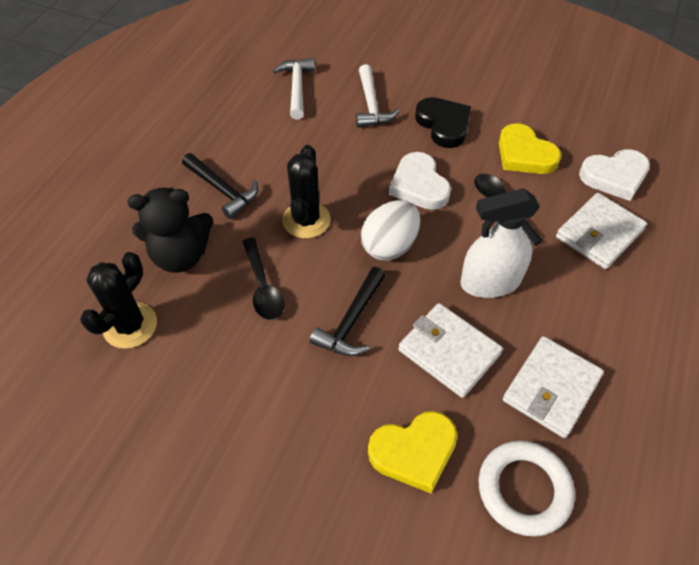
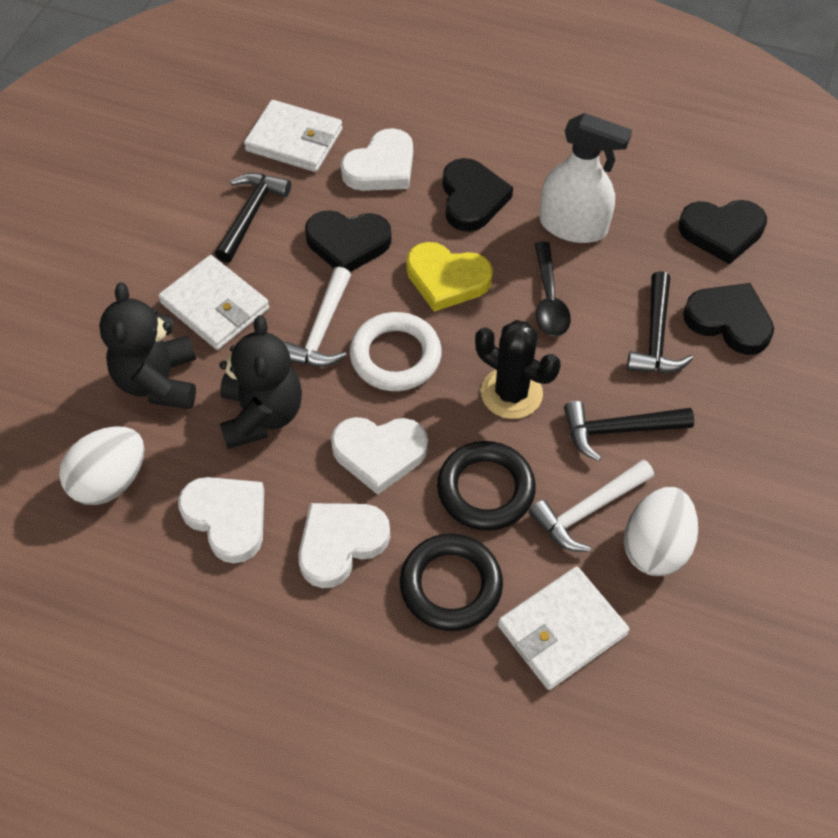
black cactus: [80,252,157,349] [282,145,330,238] = 2 -> [475,320,561,419] = 1
black hammer: [182,153,258,219] [310,267,386,356] = 2 -> [215,173,291,263] [564,401,694,461] [627,271,693,373] = 3
black heart: [415,97,471,148] = 1 -> [305,210,392,272] [443,158,513,232] [679,200,767,265] [683,283,774,355] = 4
black ring: none = 0 -> [400,534,503,631] [437,441,536,531] = 2
black spoon: [242,238,285,320] [475,174,543,246] = 2 -> [535,241,571,336] = 1
black teddy bear: [128,188,214,273] = 1 -> [99,283,196,409] [219,315,302,449] = 2
white egg: [361,200,420,261] = 1 -> [59,426,144,505] [624,487,698,576] = 2
white heart: [389,152,451,210] [579,149,650,201] = 2 -> [178,477,264,563] [298,503,390,588] [331,417,428,495] [341,128,413,191] = 4
yellow heart: [368,411,457,493] [499,123,561,174] = 2 -> [406,242,493,312] = 1

